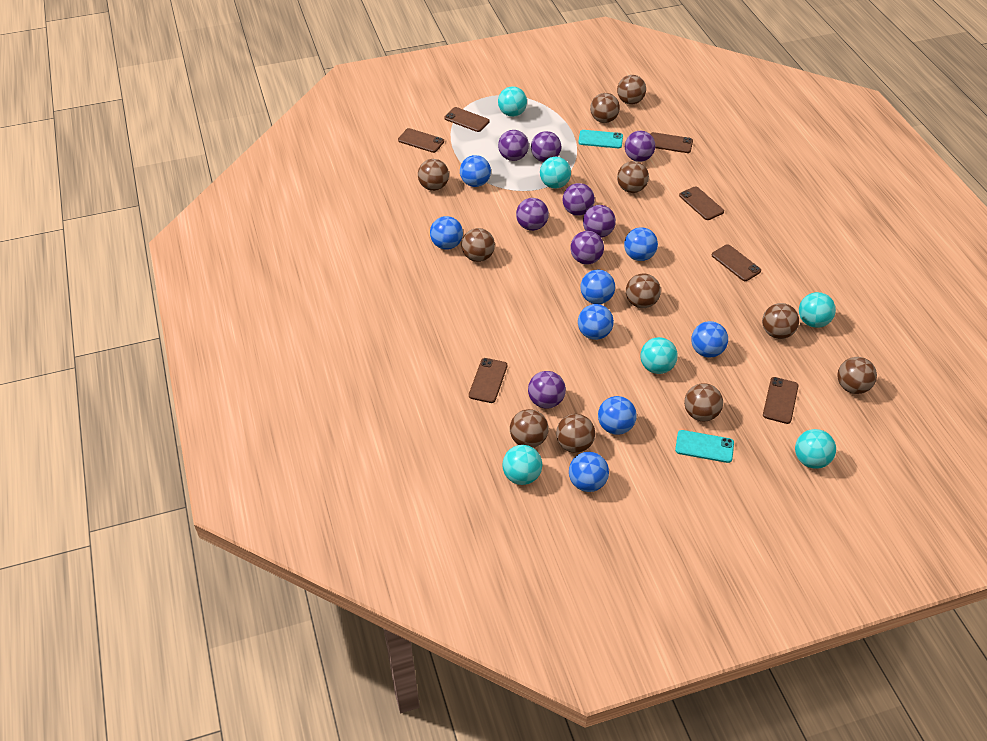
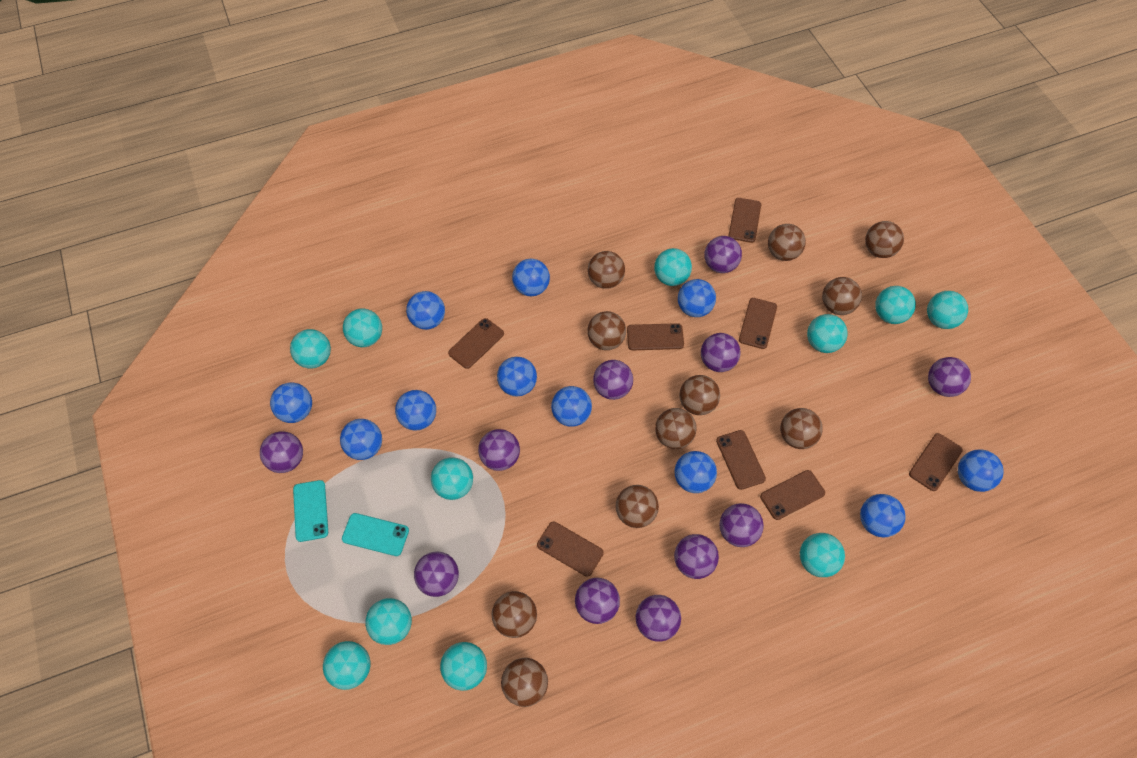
blue ball: [430,216,463,250] [460,155,491,187] [569,452,609,492] [578,304,614,340] [580,270,615,304] [598,396,637,435] [624,227,658,261] [691,321,728,358] = 8 -> [270,382,312,423] [340,419,382,460] [395,390,436,431] [406,291,445,330] [497,357,537,396] [512,259,550,296] [551,386,592,427] [674,451,717,493] [678,279,716,317] [860,494,905,537] [958,449,1004,492] = 11
brown phone: [398,128,444,153] [444,107,489,132] [469,358,507,403] [650,132,693,153] [679,186,724,220] [712,244,761,281] [763,377,799,424] = 7 -> [448,318,504,369] [537,522,604,577] [627,323,684,350] [716,430,766,490] [728,198,761,243] [739,298,777,349] [760,470,825,520] [909,433,963,491] = 8
purple ball: [498,130,529,161] [516,198,549,231] [528,371,566,409] [531,131,561,162] [563,183,595,216] [570,231,604,265] [583,205,616,238] [625,131,655,162] = 8 -> [260,431,303,473] [414,552,459,597] [478,429,520,471] [575,578,620,624] [593,360,633,400] [635,595,681,642] [674,534,719,579] [701,333,741,372] [704,236,742,273] [719,503,764,547] [928,357,971,397] = 11
turquoise ball: [498,86,527,117] [502,445,542,485] [540,157,571,188] [640,337,678,374] [795,429,836,469] [799,292,836,328] = 6 -> [290,329,331,369] [323,641,370,690] [343,309,382,347] [365,598,412,645] [431,457,473,500] [440,642,487,691] [654,248,692,286] [800,533,845,577] [807,314,848,353] [875,286,916,324] [927,291,968,329] = 11

